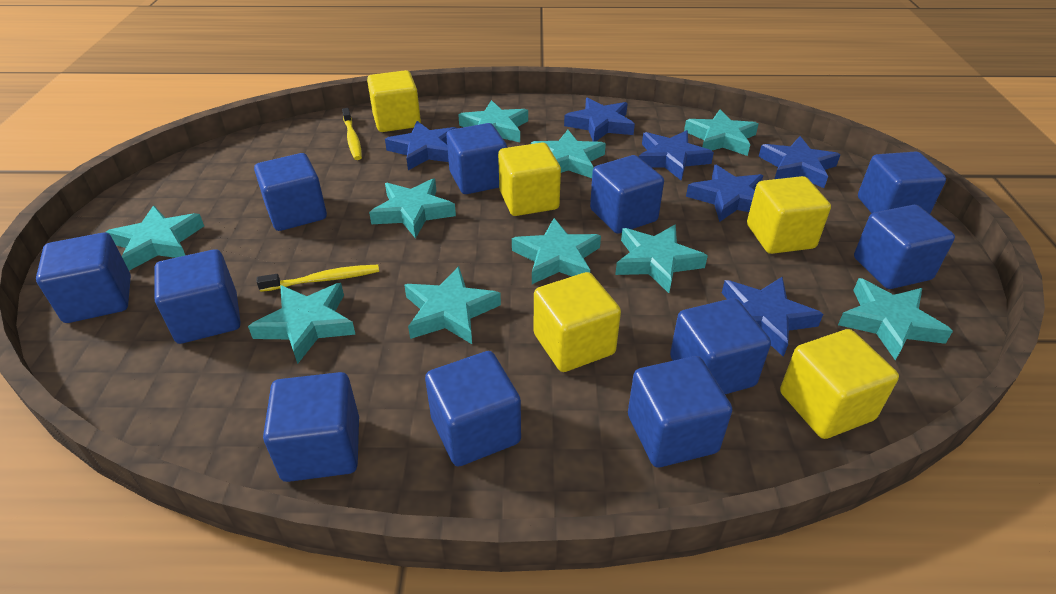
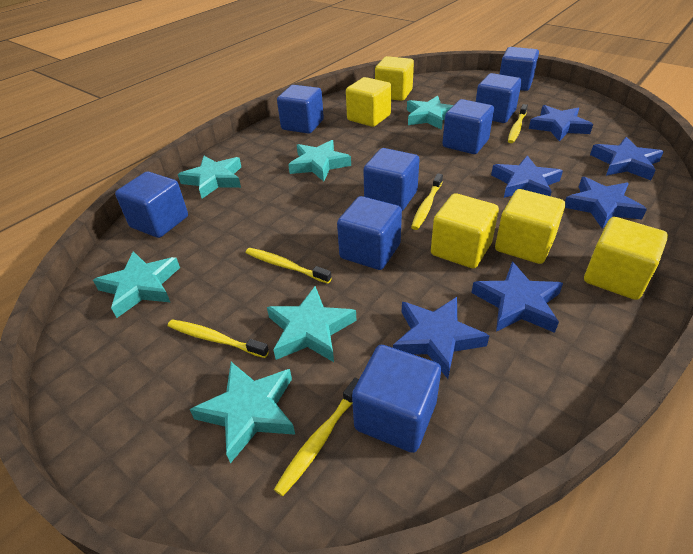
blue cube: [36,233,131,323] [154,249,241,344] [254,153,327,231] [263,372,359,482] [425,351,521,466] [446,123,507,194] [590,155,664,234] [628,356,732,467] [670,298,771,394] [854,205,955,289] [858,151,946,214] = 11 -> [115,171,188,238] [277,85,324,134] [337,196,402,270] [352,345,441,453] [363,148,420,211] [442,99,494,154] [476,73,522,123] [500,47,539,91] = 8
turquoise star: [106,206,204,271] [248,283,356,364] [369,178,456,239] [404,266,501,344] [458,100,528,142] [512,218,601,284] [531,130,606,178] [615,225,708,293] [684,109,758,156] [838,278,953,361] = 10 -> [93,251,180,318] [178,156,241,199] [190,362,295,464] [267,286,356,362] [288,140,351,182] [407,96,453,130] = 6
yellow toothbrush: [257,265,379,292] [342,108,362,160] = 2 -> [168,319,269,358] [246,248,332,284] [274,377,359,496] [411,174,443,230] [508,104,528,143] = 5

